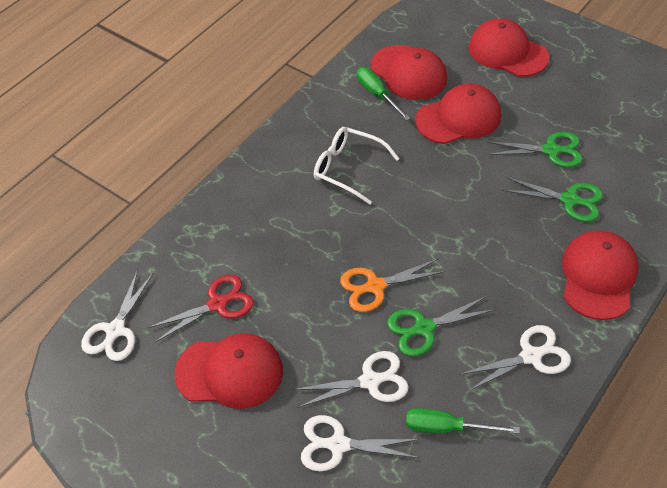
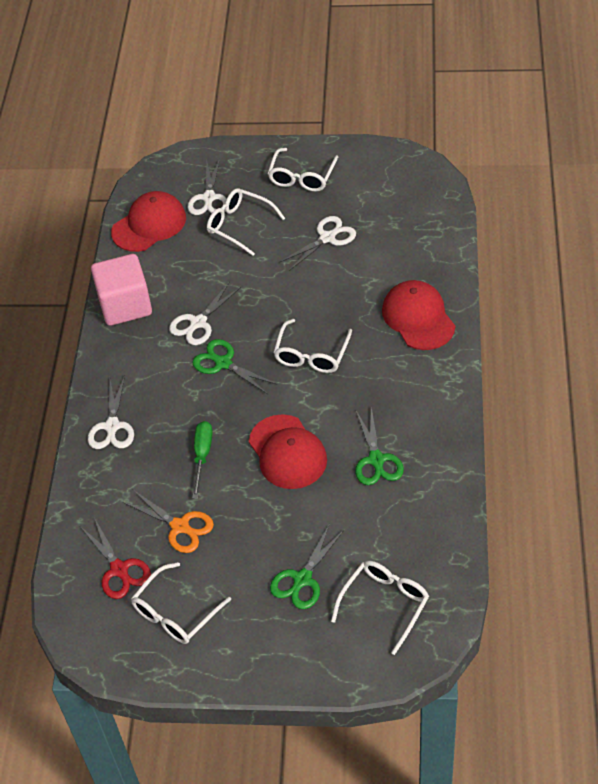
green screwdriver: [357,67,410,121] [406,408,519,434] = 2 -> [192,421,213,499] = 1
pink cube: none = 0 -> [91,254,152,326] = 1
red cap: [174,333,283,409] [370,45,447,100] [415,83,501,144] [468,18,549,77] [562,230,639,320] = 5 -> [111,191,186,252] [249,414,327,489] [382,280,455,350] = 3
white glasses: [314,127,400,205] = 1 -> [131,562,231,644] [207,188,285,256] [268,148,338,192] [273,319,352,373] [331,561,429,655] = 5

